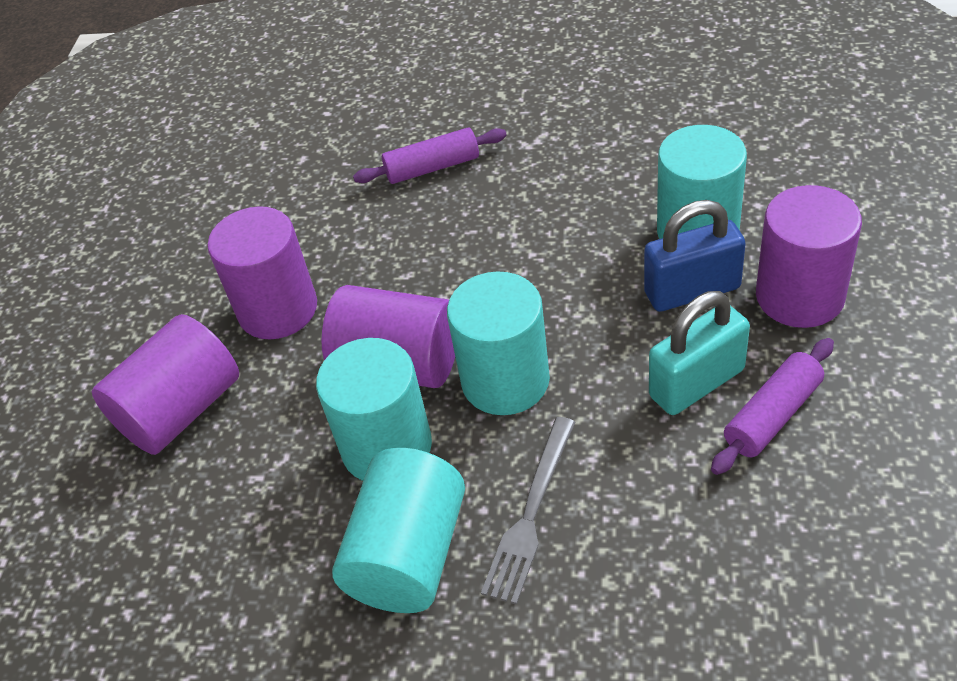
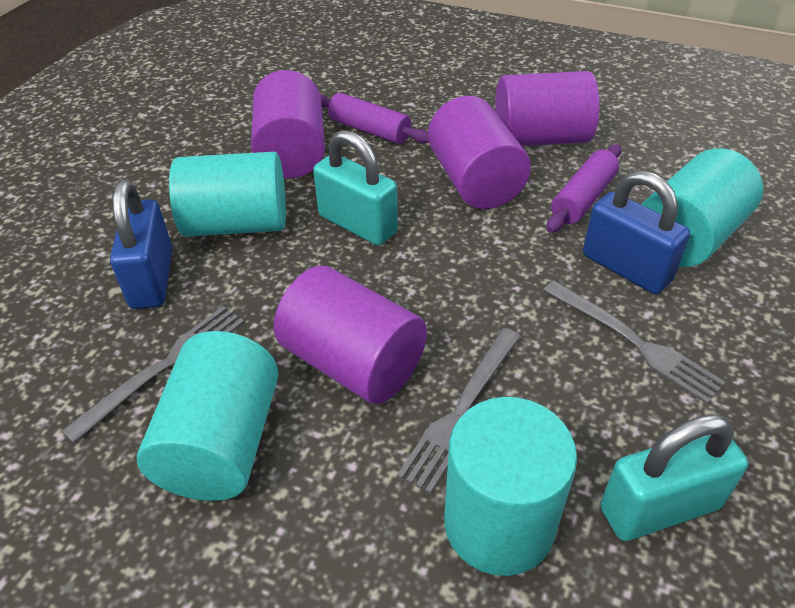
blue padlock: [644,200,746,312] = 1 -> [110,180,172,309] [583,170,690,294] = 2
grey fork: [481,417,575,605] = 1 -> [62,306,244,443] [397,328,520,494] [543,281,726,404] = 3
turquoise padlock: [649,291,750,415] = 1 -> [313,130,398,245] [600,414,748,541] = 2

